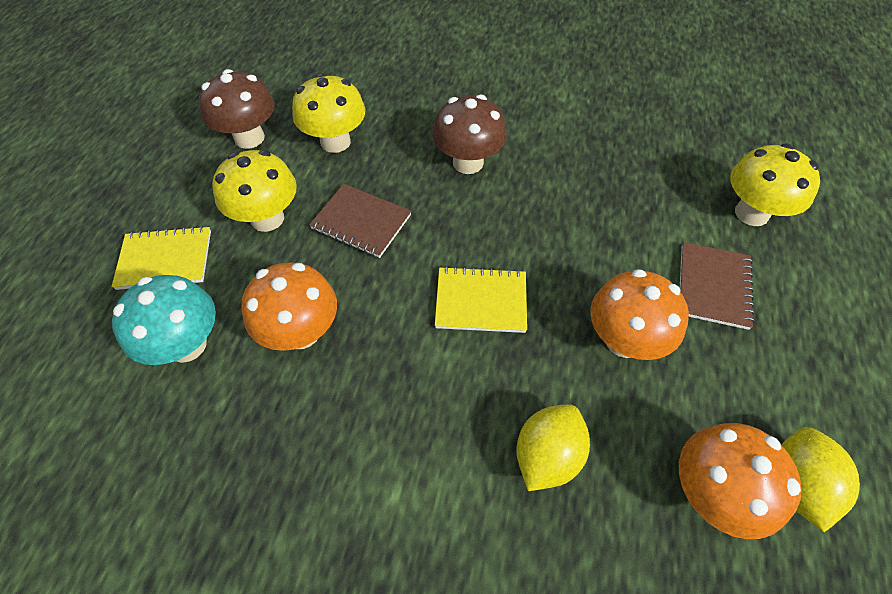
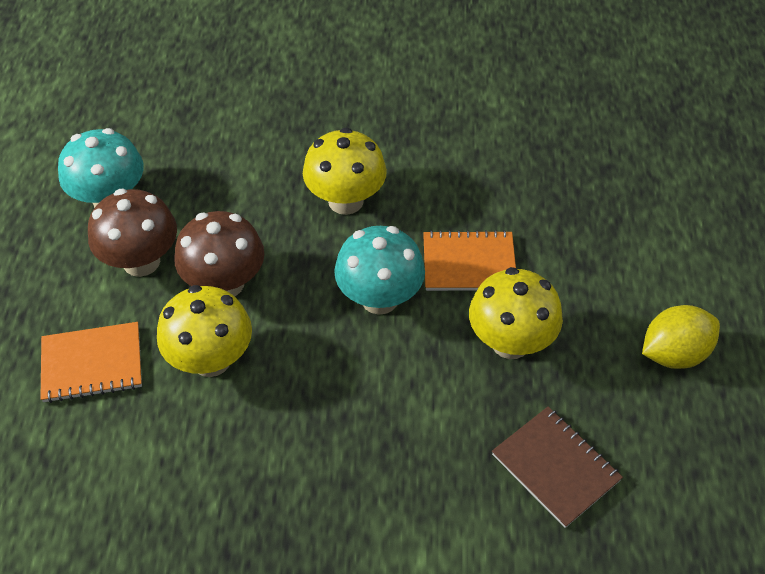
brown notebook: [309,184,411,258] [680,242,755,330] = 2 -> [492,407,623,528] = 1
orange mushroom: [241,262,337,351] [590,269,689,360] [679,423,802,539] = 3 -> none = 0
orange notebook: none = 0 -> [40,322,142,403] [423,230,516,291] = 2
turquoise mushroom: [112,275,216,365] = 1 -> [58,128,144,208] [334,226,425,315] = 2
yellow lemon: [516,404,590,491] [782,427,860,532] = 2 -> [642,305,720,369] = 1
yellow notebook: [112,226,211,290] [435,266,527,333] = 2 -> none = 0

